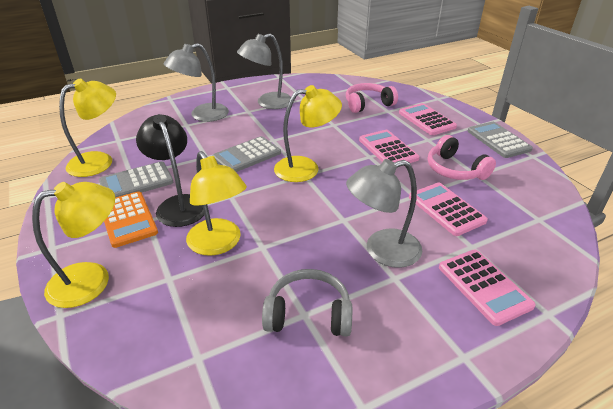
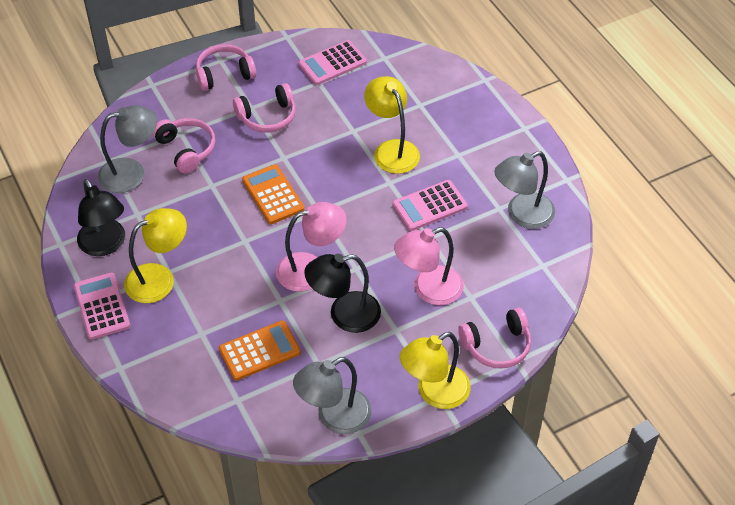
black lamp: [136,114,204,227] = 1 -> [77,179,125,256] [304,254,381,333] = 2
grey calculator: [99,161,173,198] [213,136,281,172] [468,122,533,158] = 3 -> none = 0
grey headphones: [262,269,352,337] = 1 -> none = 0
orange calculator: [104,191,158,248] = 1 -> [219,321,301,380] [242,164,304,224] = 2
pink calculator: [359,130,420,163] [399,103,457,135] [409,183,488,236] [439,250,536,326] = 4 -> [74,272,130,340] [298,40,367,85] [392,180,468,231] = 3
pink headphones: [346,83,398,113] [428,135,496,180] = 2 -> [152,118,215,173] [196,44,256,91] [233,83,296,132] [458,308,531,369] = 4
pink lamp: none = 0 -> [276,202,347,292] [394,227,464,305] = 2
yellow lamp: [32,182,115,308] [59,79,116,177] [186,151,247,256] [274,85,342,182] = 4 -> [124,208,187,303] [364,76,420,174] [400,332,471,409] = 3

